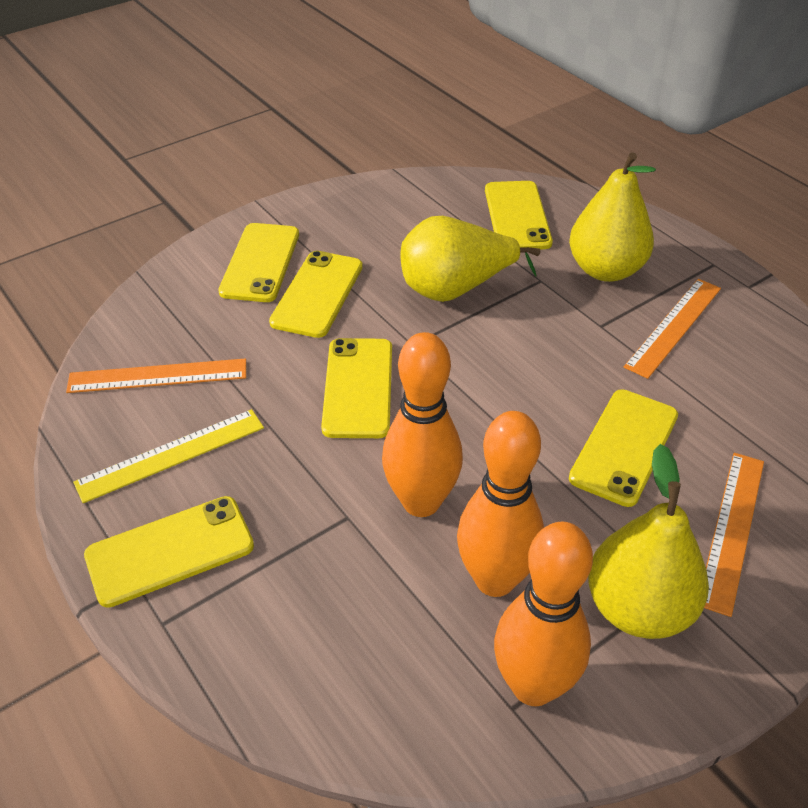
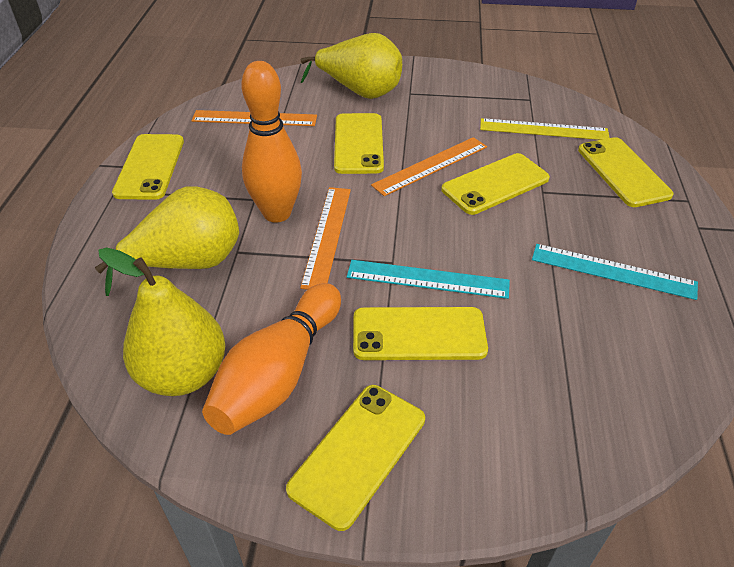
orange bowling pin: [382,332,463,517] [457,411,544,597] [494,521,593,706] = 3 -> [202,283,341,435] [241,61,302,223] = 2
turquoise ruler: none = 0 -> [347,260,510,299] [532,244,698,300] = 2

